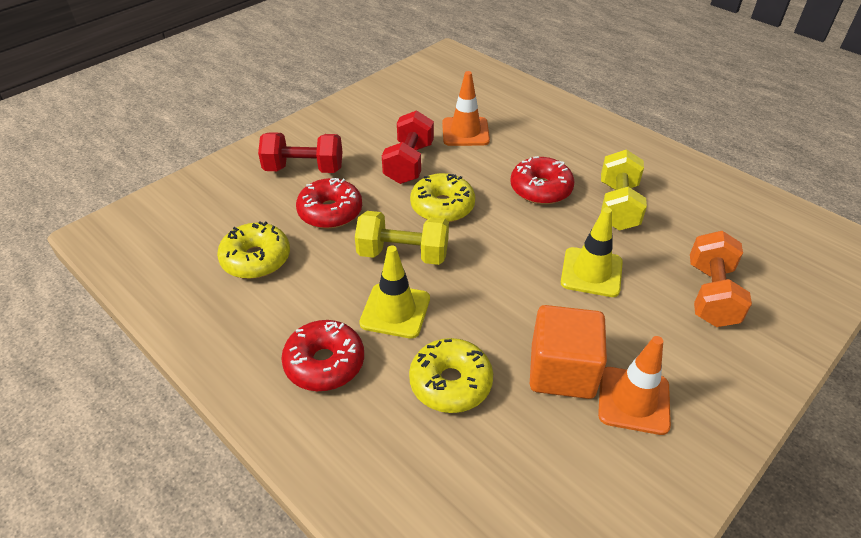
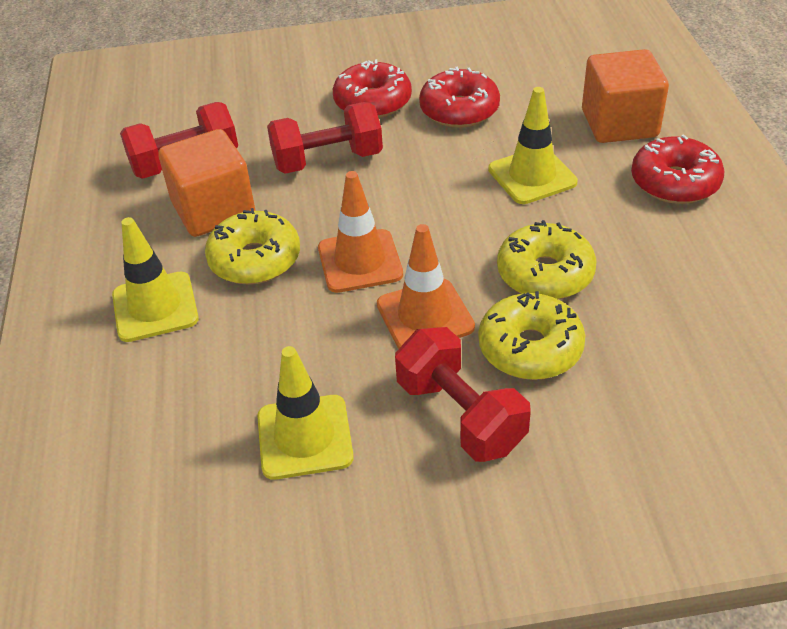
orange cube: [530,305,607,399] = 1 -> [158,129,255,237] [582,49,669,143] = 2
orange dumbbell: [690,231,752,327] = 1 -> none = 0
red dumbbell: [258,132,342,173] [382,110,434,184] = 2 -> [120,102,238,179] [267,102,383,174] [395,327,531,462] = 3
yellow dumbbell: [355,211,449,265] [601,149,647,231] = 2 -> none = 0
yellow traffic cone: [359,246,430,338] [561,207,623,297] = 2 -> [112,217,199,342] [257,346,354,480] [488,87,578,204] = 3

